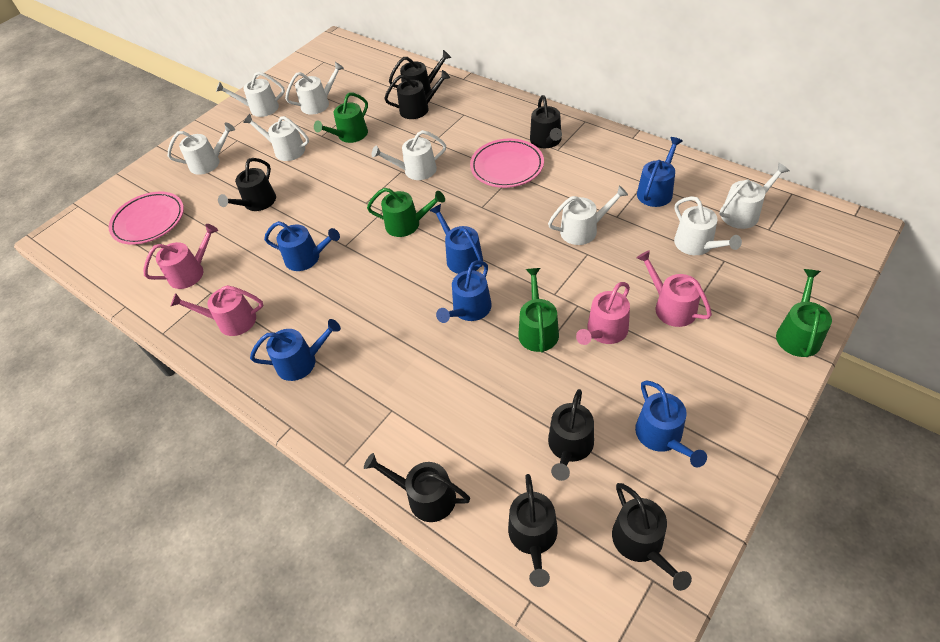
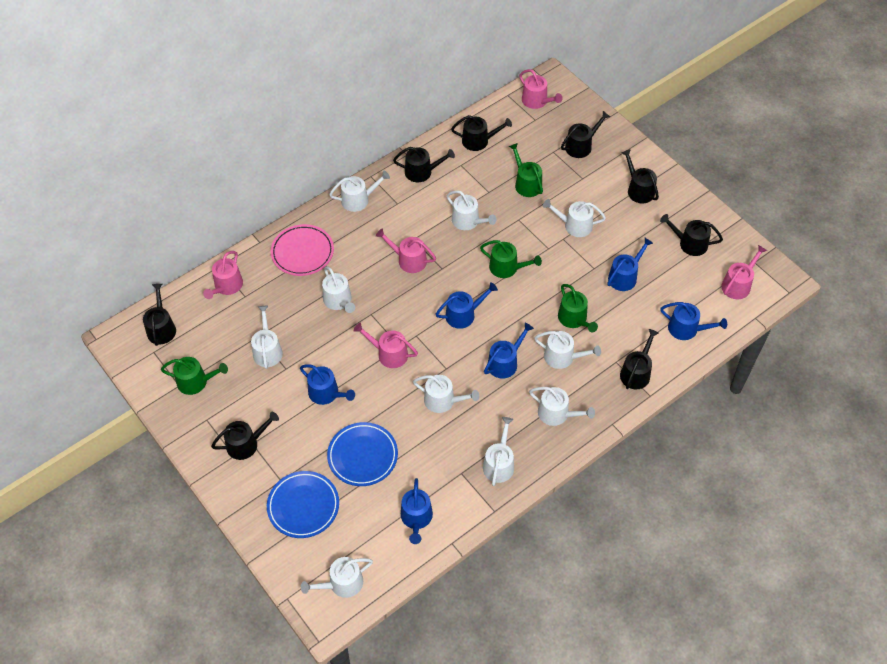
blue plate: none = 0 -> [267,471,339,538] [327,422,398,486] = 2
pink plate: [109,192,184,245] [470,138,544,188] = 2 -> [270,224,334,276] = 1
pink watering can: [144,224,218,289] [171,285,263,336] [576,282,630,345] [637,250,712,327] = 4 -> [203,251,243,299] [354,323,418,368] [376,228,436,273] [519,69,562,109] [722,245,767,299] = 5
white watering can: [168,122,235,175] [216,72,285,117] [243,114,309,161] [285,62,344,115] [372,130,446,180] [548,185,628,245] [674,196,742,255] [720,163,790,229] = 8 -> [251,306,283,369] [301,557,373,598] [322,266,355,313] [329,171,390,212] [413,375,479,413] [447,190,497,230] [483,417,514,486] [529,387,595,426] [534,331,601,369] [543,199,606,237] = 10

